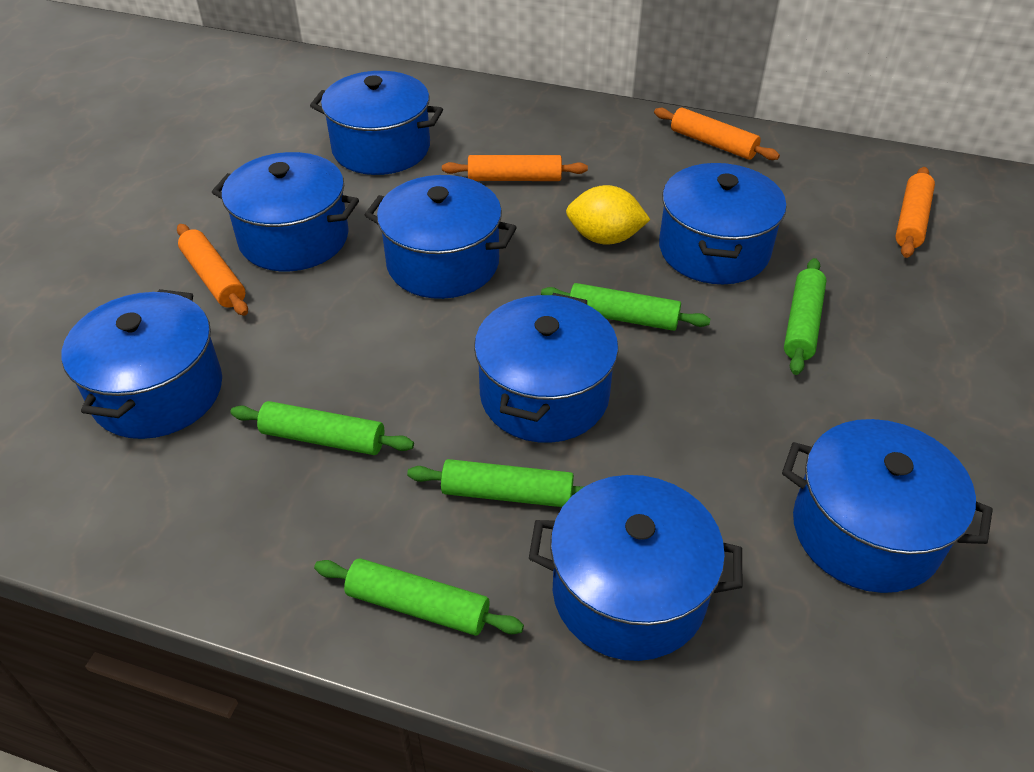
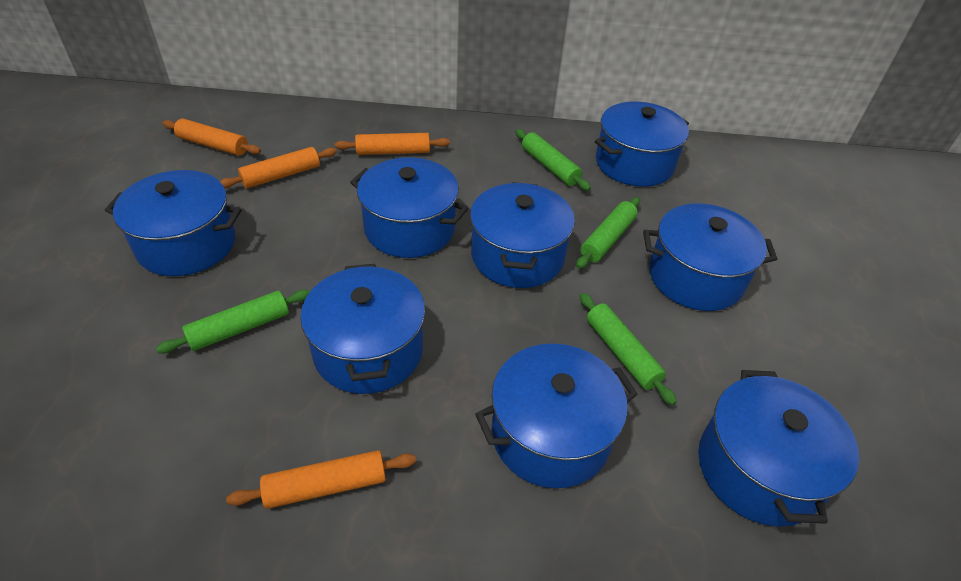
green rolling pin: [230,401,414,455] [314,558,524,636] [407,459,585,507] [541,283,710,331] [784,258,827,375] = 5 -> [156,289,310,354] [515,129,591,191] [576,197,640,269] [579,293,677,405] = 4
yellow lemon: [566,185,650,245] = 1 -> none = 0

